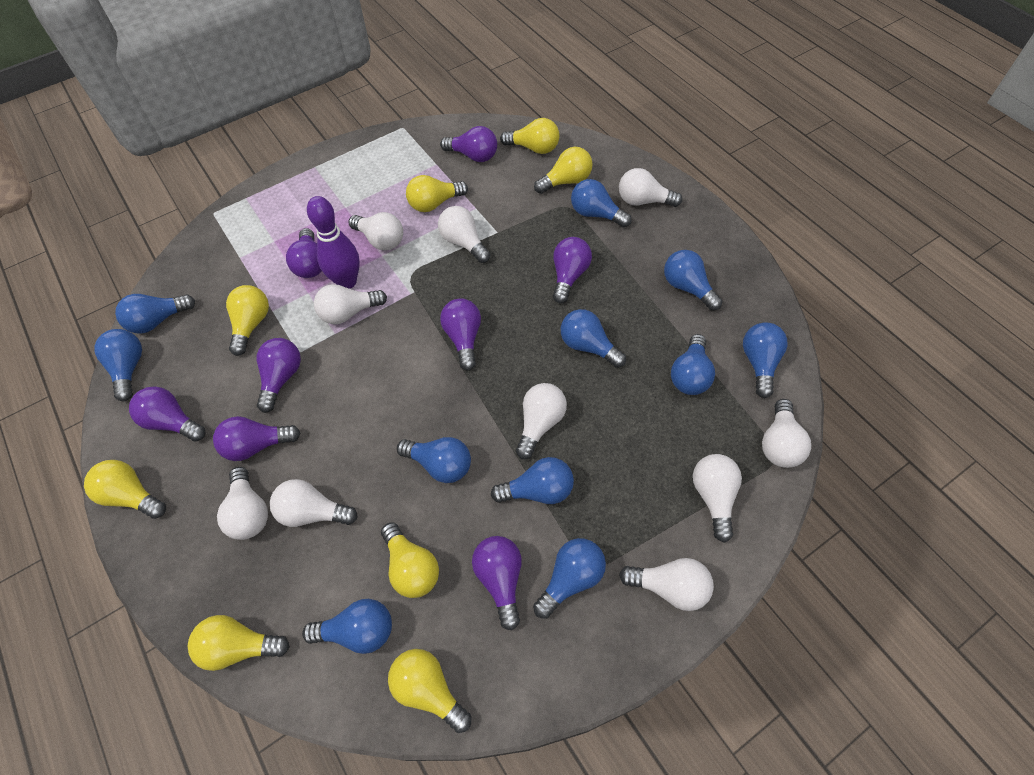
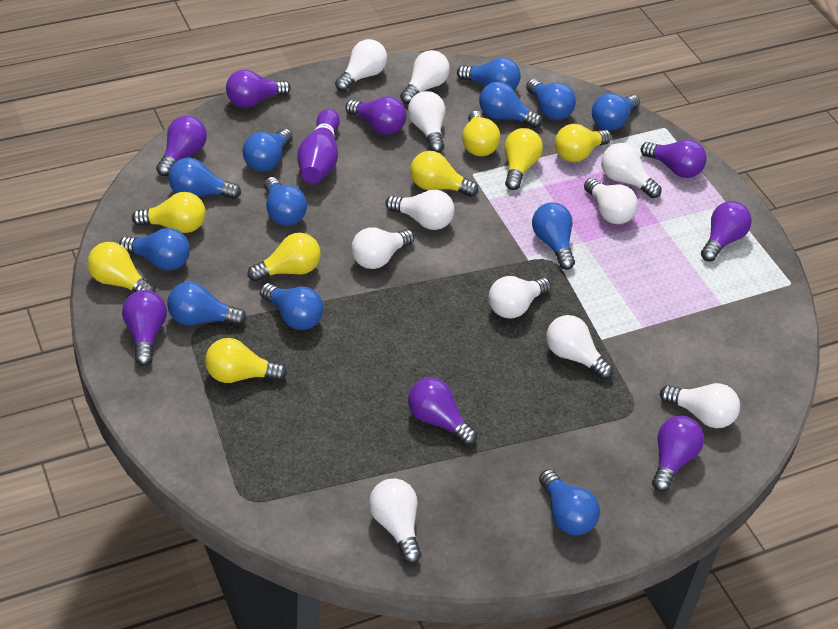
blue light bulb: [94,329,142,401] [115,294,195,334] [302,599,392,654] [397,437,471,483] [491,457,574,504] [533,538,606,619] [561,309,626,368] [571,179,631,228] [664,250,722,311] [671,334,715,395] [743,322,788,398] = 11 -> [119,228,190,270] [167,282,246,326] [168,158,241,199] [243,129,293,171] [260,283,324,330] [264,177,307,226] [457,57,521,90] [479,82,542,128] [526,79,576,120] [532,202,575,270] [539,469,600,535] [592,93,640,131] = 12
white light bulb: [217,467,268,540] [270,479,358,527] [314,284,387,324] [349,212,403,250] [438,206,490,263] [516,383,567,459] [619,168,682,207] [619,558,714,611] [693,454,742,543] [762,399,811,468] = 10 -> [335,39,387,92] [351,227,414,269] [369,478,421,563] [386,189,454,230] [400,50,450,104] [408,91,445,153] [489,276,551,319] [546,315,613,379] [584,178,638,224] [601,143,661,198] [660,383,740,428] = 11

